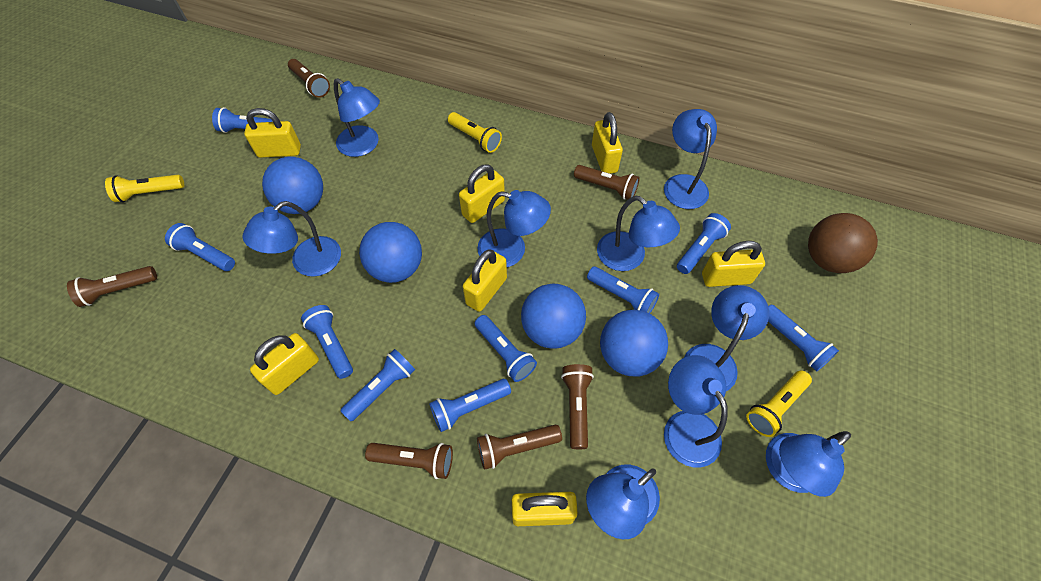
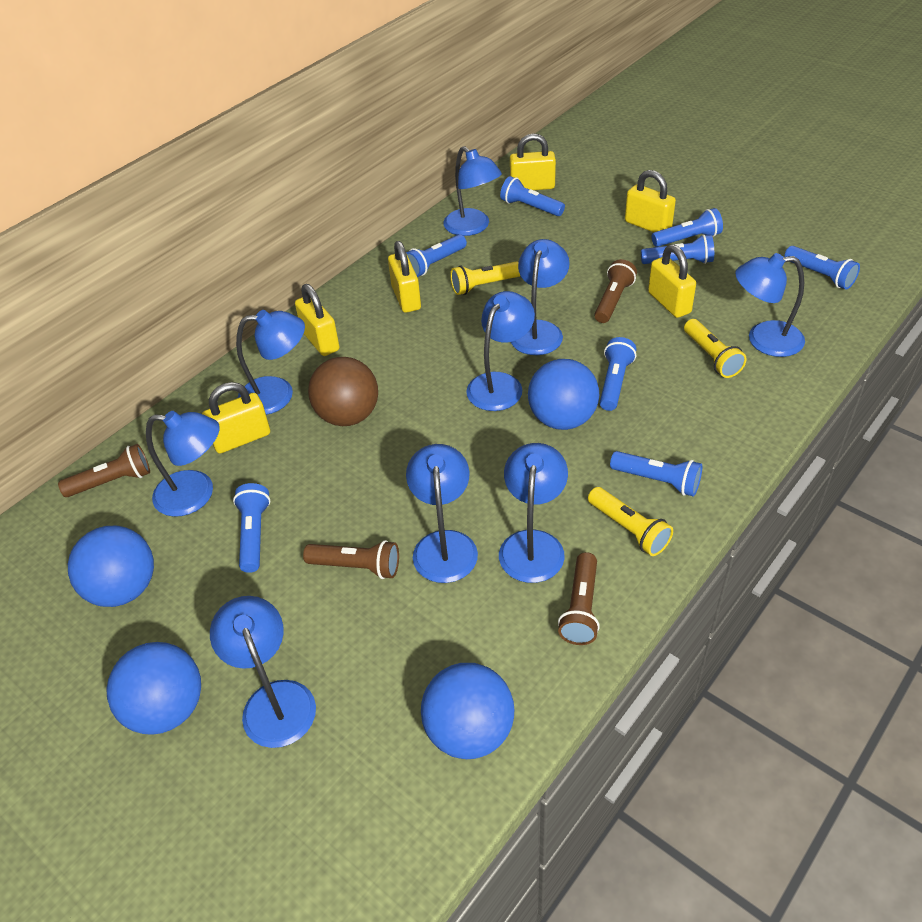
blue flashlight: [165,223,235,271] [212,107,273,133] [301,305,353,379] [340,349,415,421] [429,379,511,432] [475,315,537,382] [587,267,659,313] [677,213,731,274] [768,304,839,371] = 9 -> [233,483,270,573] [406,234,467,277] [500,176,565,216] [600,337,636,411] [610,451,702,496] [641,234,714,264] [652,208,723,247] [784,246,860,289] = 8
brown flashlight: [67,266,157,307] [288,59,330,98] [365,443,453,479] [477,425,562,470] [561,364,594,449] [574,165,640,200] = 6 -> [58,444,150,497] [303,540,399,579] [558,552,600,645] [594,259,637,323] = 4
yellow padlock: [244,108,301,158] [250,333,319,395] [459,164,505,223] [463,249,507,312] [512,492,578,526] [592,112,623,174] [702,241,765,287] = 7 -> [202,382,270,454] [295,284,339,356] [388,241,421,313] [510,133,556,190] [625,170,676,232] [648,244,696,318] = 6

